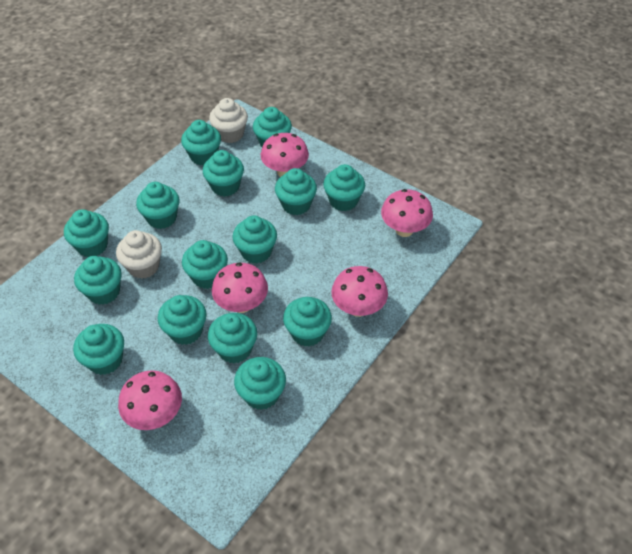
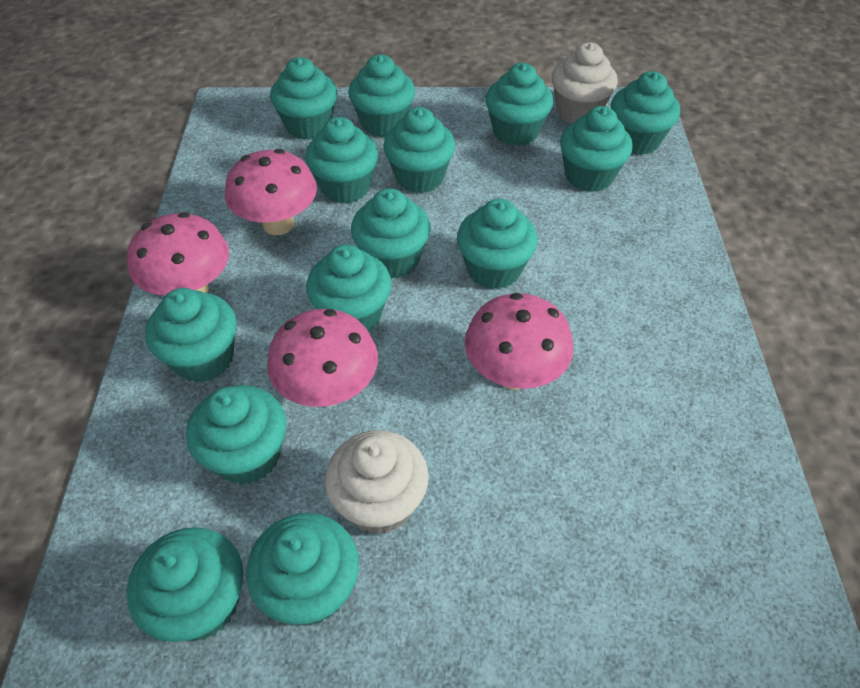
pink mushroom: [118,370,182,430] [212,262,268,313] [261,133,309,177] [331,266,388,317] [381,189,433,237] = 5 -> [127,212,229,295] [225,149,317,235] [267,309,378,407] [465,293,573,390] = 4
turquoise cupcake: [64,209,109,257] [73,324,124,375] [74,256,122,305] [136,182,179,229] [158,295,207,345] [181,120,221,165] [182,240,228,289] [203,150,244,197] [208,313,257,363] [233,215,277,263] [234,357,286,410] [253,107,292,147] [275,168,317,215] [283,297,332,347] [323,164,365,211] = 15 -> [127,527,243,642] [145,288,237,383] [186,385,286,485] [246,513,359,625] [270,57,337,140] [305,117,378,204] [306,245,392,332] [348,55,415,137] [351,188,431,279] [383,107,455,193] [457,199,538,290] [486,63,553,146] [560,106,633,192] [611,71,680,155] = 14

